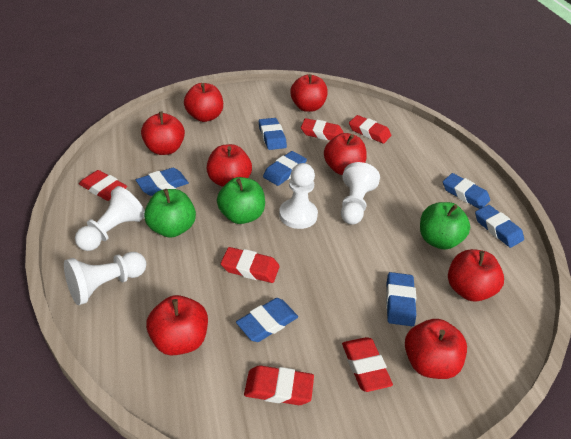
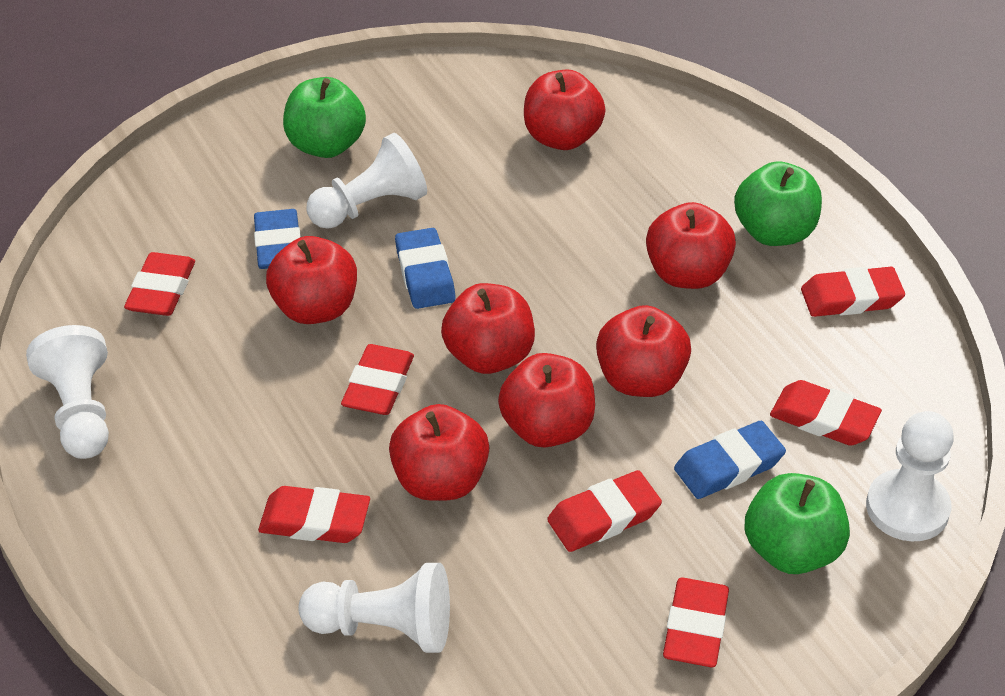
blue eraser: [136,168,189,196] [236,298,298,342] [259,118,287,150] [263,151,307,186] [386,272,416,326] [443,173,490,209] [475,205,524,248] = 7 -> [254,209,301,269] [395,228,456,309] [674,421,786,499] = 3
red apple: [141,112,185,155] [146,295,208,355] [184,83,223,122] [207,144,252,187] [290,74,328,112] [324,133,367,175] [405,319,467,379] [448,249,504,301] = 8 -> [266,236,357,324] [389,404,489,501] [441,283,535,374] [498,353,595,447] [524,69,605,150] [596,305,691,397] [646,202,736,289] = 7
red eraser: [79,170,127,201] [221,247,280,283] [244,365,314,405] [301,118,344,140] [342,337,393,392] [349,115,391,144] = 6 -> [124,252,195,316] [258,486,370,543] [341,344,414,415] [547,470,662,552] [663,578,729,667] [770,380,882,446] [801,267,905,317] = 7

